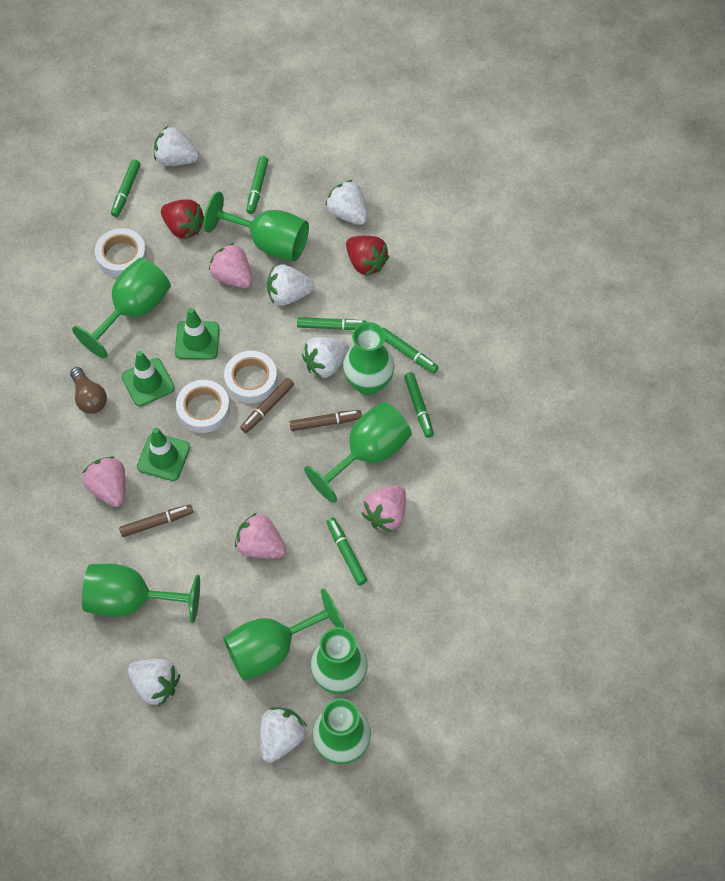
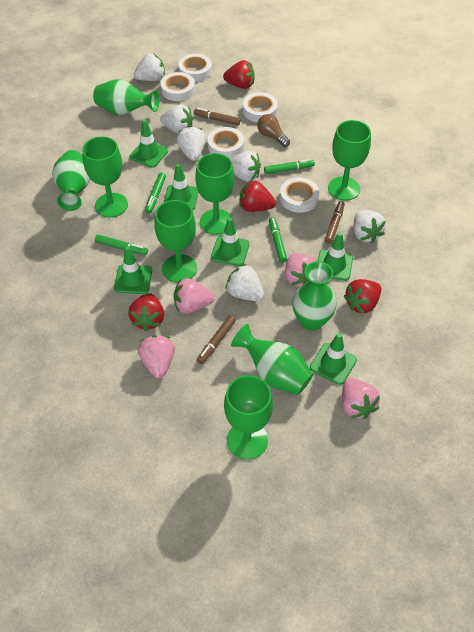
green marker: [111,160,140,217] [246,156,268,214] [297,317,367,330] [327,517,367,585] [383,328,439,373] [404,372,434,438] = 6 -> [95,235,148,255] [145,172,166,214] [264,159,315,174] [269,217,287,263] = 4
green traffic cone: [121,351,175,407] [137,427,190,481] [175,308,220,360] = 3 -> [114,246,152,294] [129,120,168,168] [164,164,199,210] [211,217,250,266] [310,333,357,385] [318,232,353,281] = 6
green vase: [310,627,368,694] [312,698,371,764] [343,322,395,395] = 3 -> [52,150,90,211] [93,79,160,115] [231,324,313,395] [293,261,336,330] = 4
red strawberry: [161,199,204,239] [346,236,389,276] = 2 -> [128,293,164,331] [223,60,255,89] [240,180,276,212] [344,279,381,314] = 4
white tape: [95,228,147,278] [176,380,230,433] [224,351,277,403] = 3 -> [161,72,195,101] [178,54,212,82] [208,127,244,159] [243,92,278,122] [280,178,319,213] = 5

